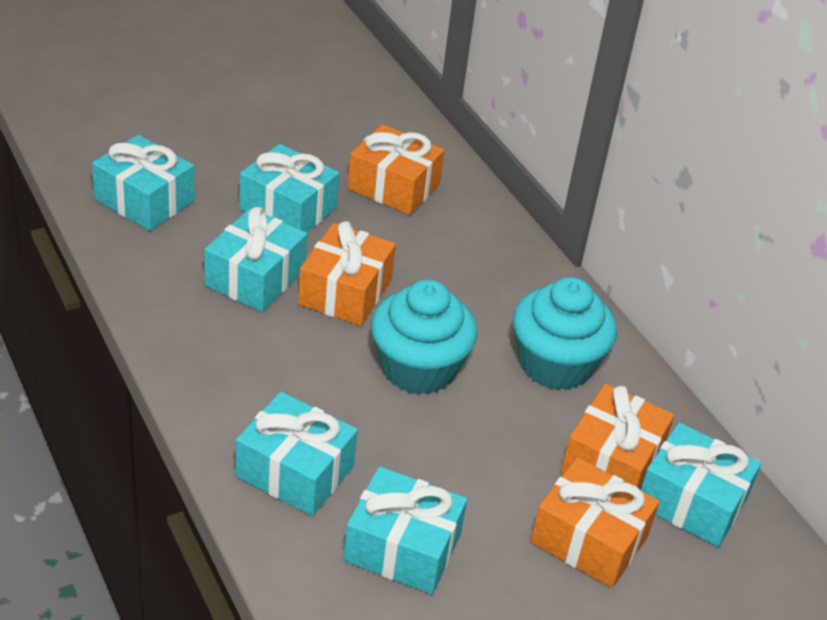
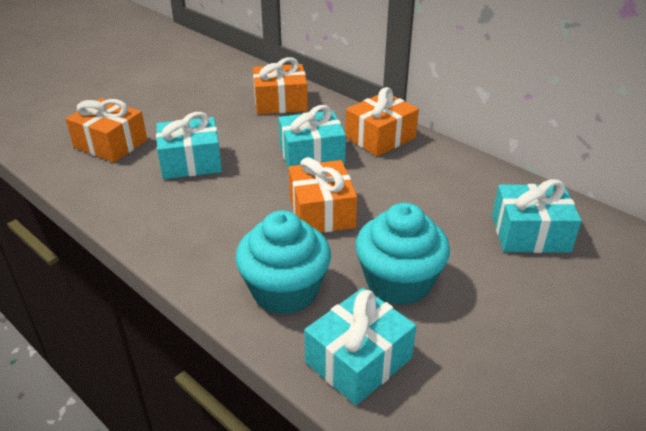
turquoise gift: [92,135,195,231] [204,207,307,312] [235,392,358,516] [239,144,340,232] [343,467,467,594] [641,422,761,547] = 6 -> [156,112,222,179] [279,105,346,170] [304,288,416,405] [492,179,582,253] = 4

